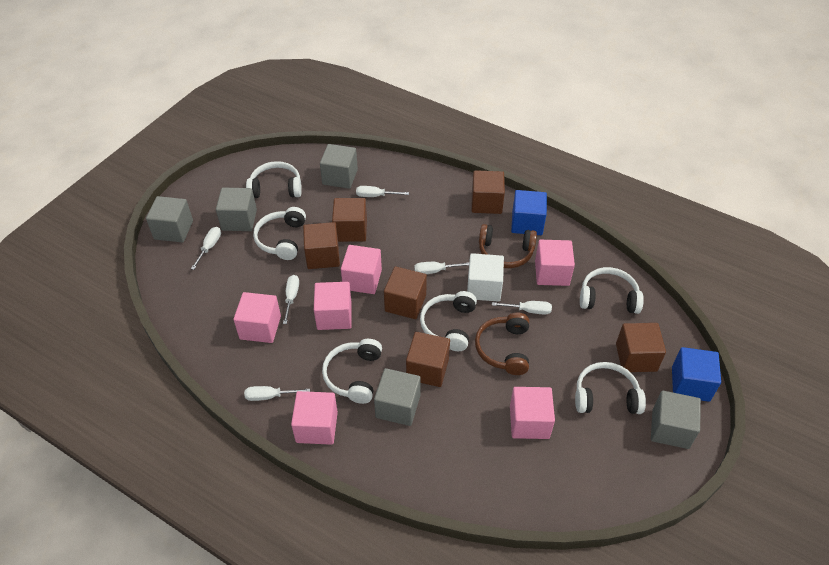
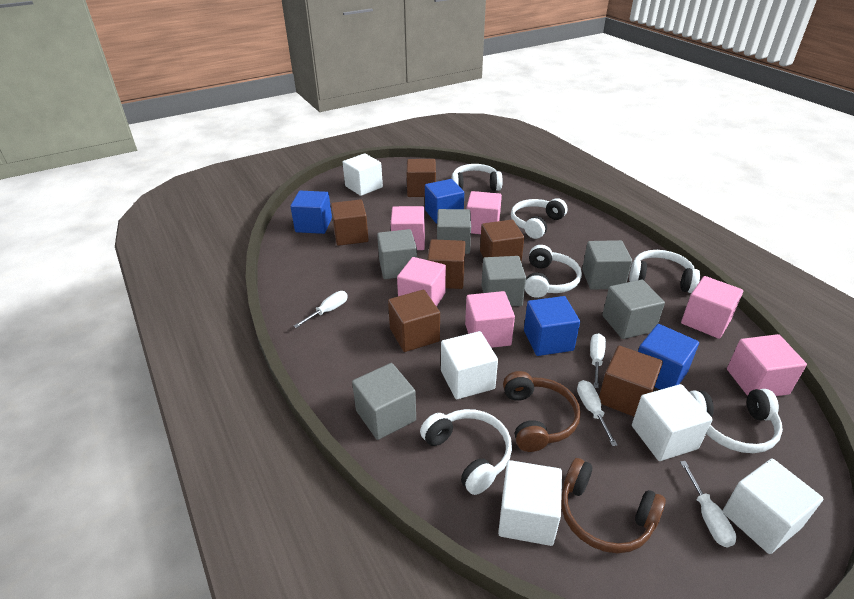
blue cube: [511,190,547,235] [672,347,721,402] = 2 -> [290,191,332,234] [425,179,464,224] [524,296,580,356] [638,324,699,390] = 4
grey cube: [146,196,193,242] [216,188,257,231] [320,144,358,189] [374,368,421,426] [651,391,701,449] = 5 -> [352,363,416,440] [377,229,417,279] [437,209,471,254] [481,256,526,307] [582,240,632,290] [602,280,665,339] = 6
white cube: [467,253,504,302] = 1 -> [343,153,383,196] [441,331,498,399] [498,460,562,546] [632,384,713,461] [722,458,823,554] = 5
white screwdriver: [191,227,221,270] [244,386,310,401] [283,275,299,324] [356,186,409,197] [414,262,469,274] [492,301,552,314] = 6 -> [294,291,348,328] [577,380,617,446] [590,333,606,388] [680,461,736,547] = 4

